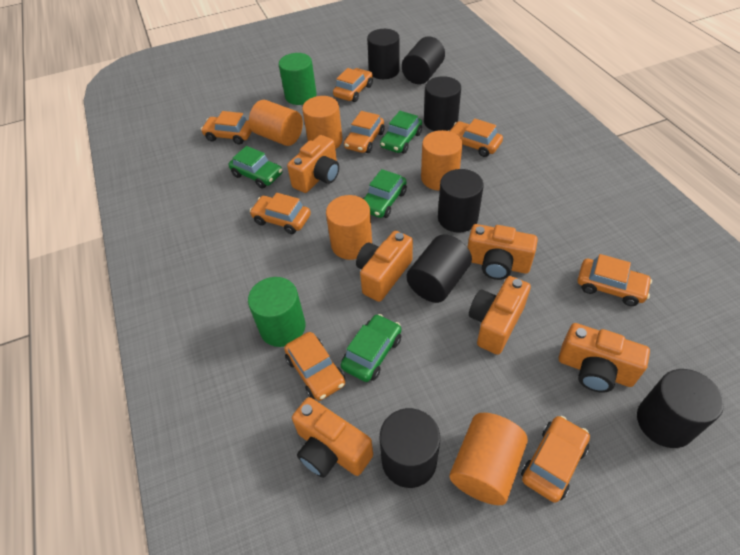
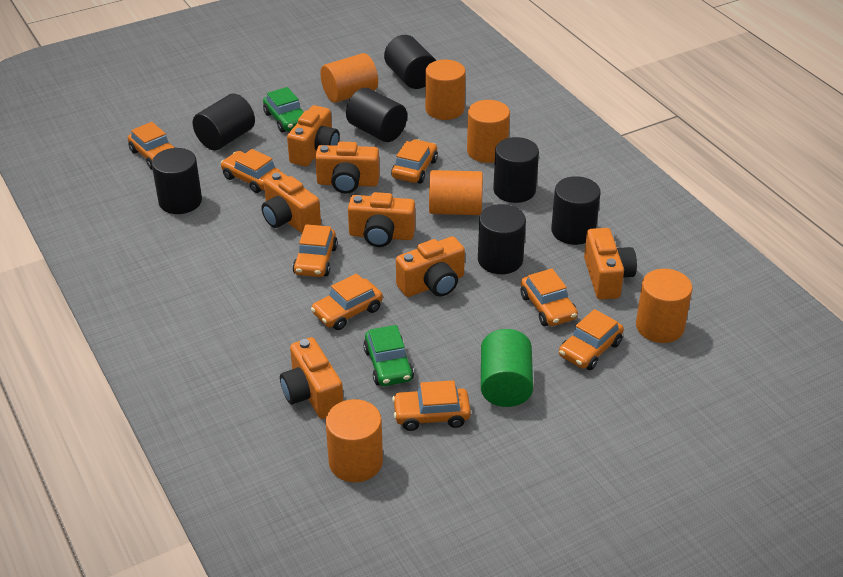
green car: [229,146,282,189] [341,314,401,382] [363,169,407,218] [380,111,422,154] = 4 -> [263,87,304,133] [363,325,414,386] = 2
green cylinder: [248,277,306,347] [279,53,317,105] = 2 -> [481,329,533,407] = 1
orange camera: [287,135,339,193] [292,397,373,478] [356,231,413,302] [468,224,538,280] [469,276,531,355] [559,323,650,393] = 6 -> [261,172,321,233] [280,337,343,419] [287,105,340,167] [315,142,380,194] [348,192,415,247] [396,236,465,297] [584,228,637,300] = 7
orange cylinder: [249,100,303,146] [302,96,343,149] [326,195,372,260] [421,130,463,191] [449,413,528,505] = 5 -> [320,53,378,103] [326,399,383,482] [425,60,466,120] [429,170,483,215] [467,100,510,163] [636,269,693,343] = 6

